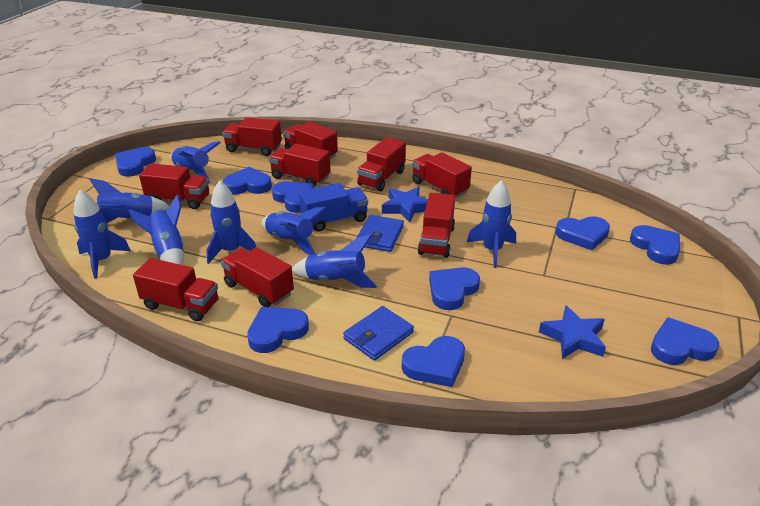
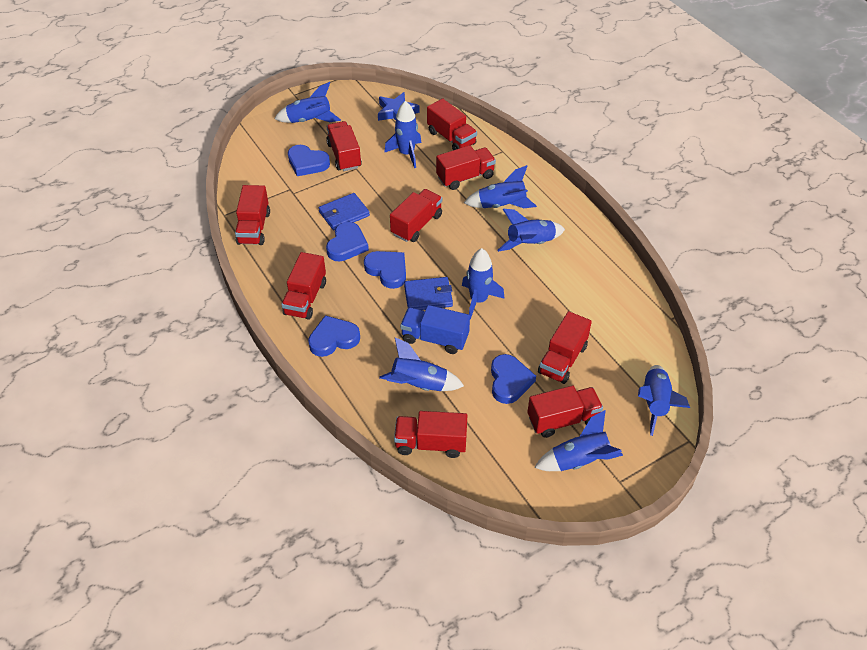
blue heart: [115,147,156,177] [223,167,272,195] [247,307,309,353] [272,181,314,213] [402,336,465,387] [429,267,480,310] [555,216,610,250] [630,225,680,265] [651,317,719,365] = 9 -> [288,145,330,176] [308,315,360,357] [326,222,369,261] [364,251,406,289] [491,354,536,404] = 5
blue star: [382,187,428,223] [539,305,606,359] = 2 -> [378,92,420,121] = 1

